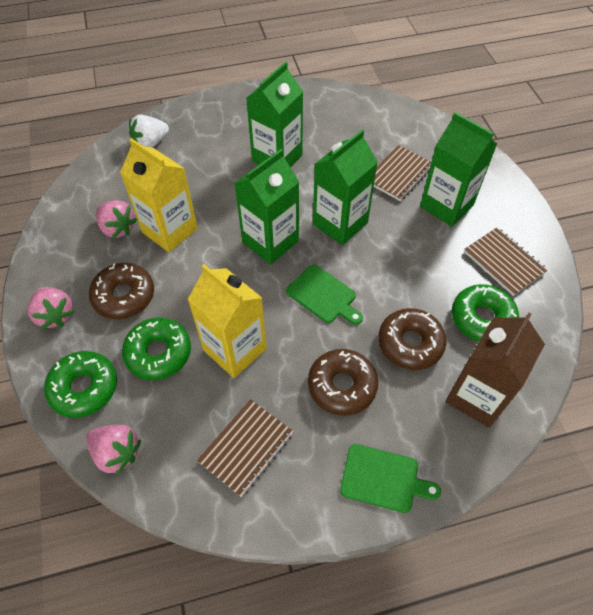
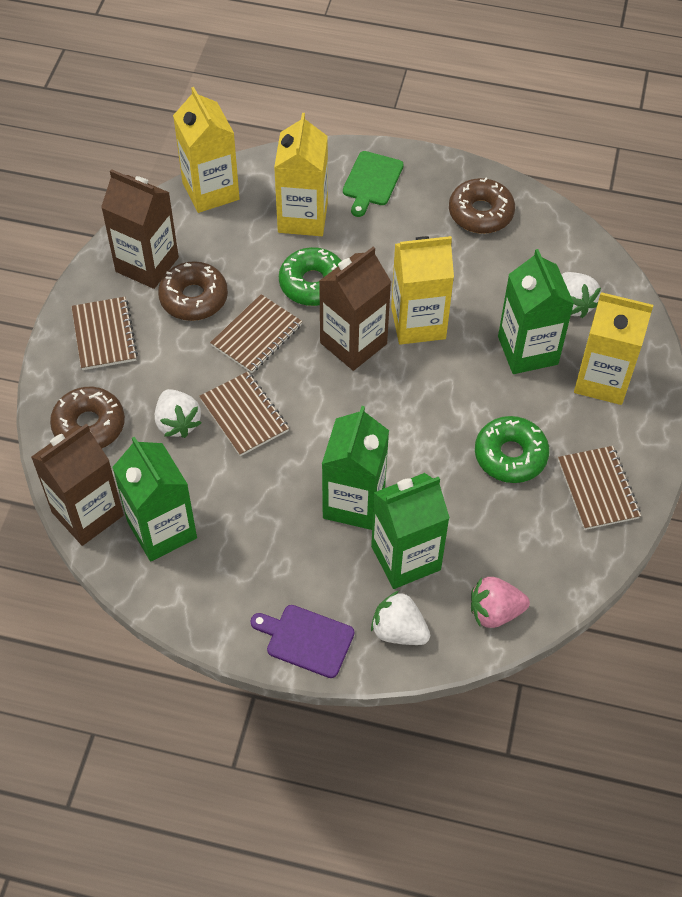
brown carton: [446,313,545,428] = 1 -> [31,424,124,546] [101,169,179,289] [319,247,391,371] = 3
brown notebook: [197,399,294,497] [374,145,431,201] [464,228,548,296] = 3 -> [71,297,138,370] [199,371,289,456] [210,294,302,373] [558,446,641,530] = 4
green cutting board: [286,264,363,325] [340,444,441,513] = 2 -> [343,151,404,217] = 1
green donut: [44,351,117,418] [122,317,191,380] [452,284,519,342] = 3 -> [279,247,342,306] [475,416,550,483] = 2
pink strawberry: [28,287,75,329] [86,425,141,475] [96,200,137,238] = 3 -> [471,577,530,628] = 1
purple cutting board: none = 0 -> [250,605,354,678] = 1
white strawberry: [129,114,169,148] = 1 -> [155,389,201,438] [371,591,430,645] [561,272,601,318] = 3
yellow carton: [120,138,198,252] [187,264,267,378] = 2 -> [173,87,240,213] [274,113,328,236] [391,236,454,345] [574,292,653,405] = 4

